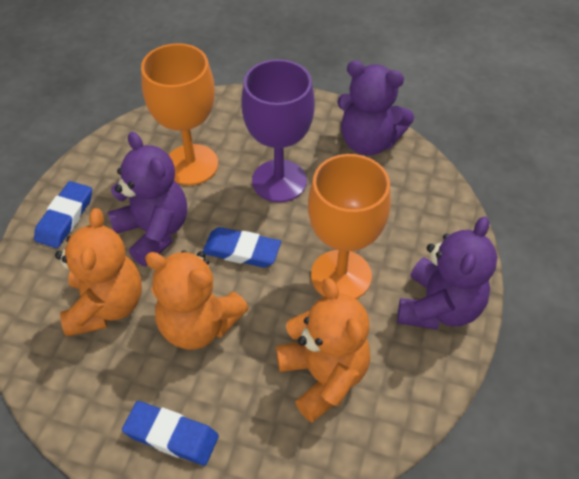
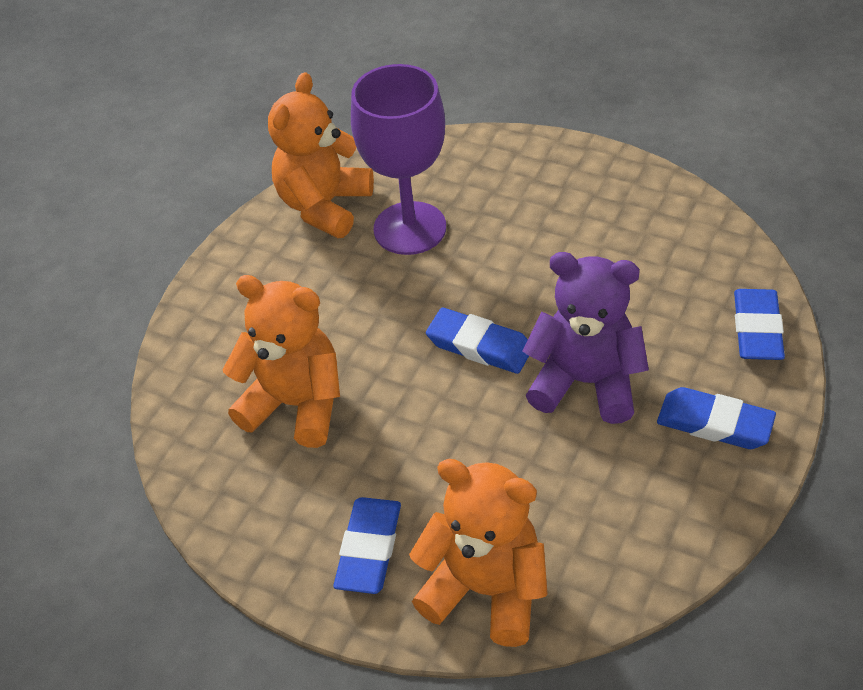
blue eraser: [34,181,92,248] [122,401,219,466] [203,227,281,268] = 3 -> [334,497,401,594] [426,308,529,374] [657,387,776,449] [734,289,785,360] = 4
orange goblet: [141,43,218,185] [308,154,391,299] = 2 -> none = 0
purple teddy bear: [108,132,187,266] [337,60,414,156] [397,216,497,329] = 3 -> [522,252,649,424] = 1

